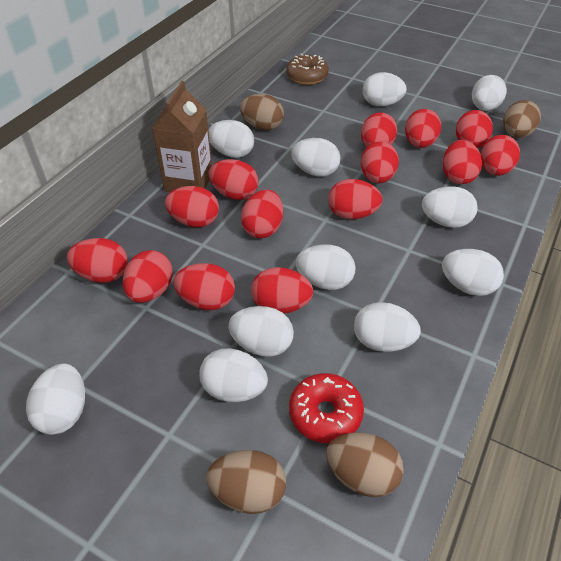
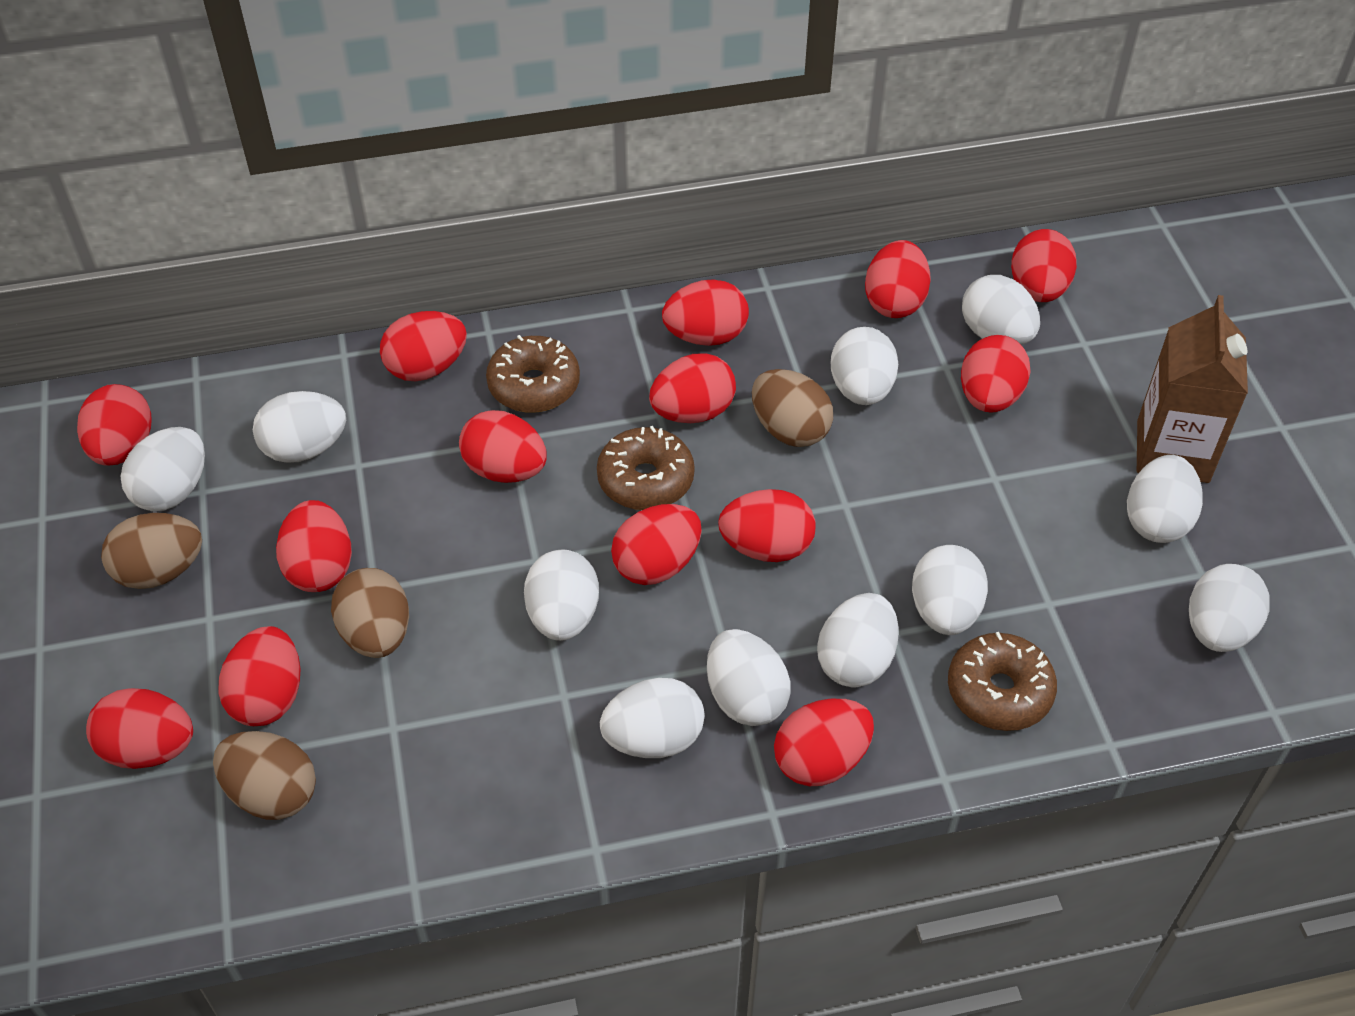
brown donut: [286,54,329,85] = 1 -> [486,335,580,413] [597,426,695,510] [948,632,1057,731] = 3
red donut: [289,373,364,443] = 1 -> none = 0

